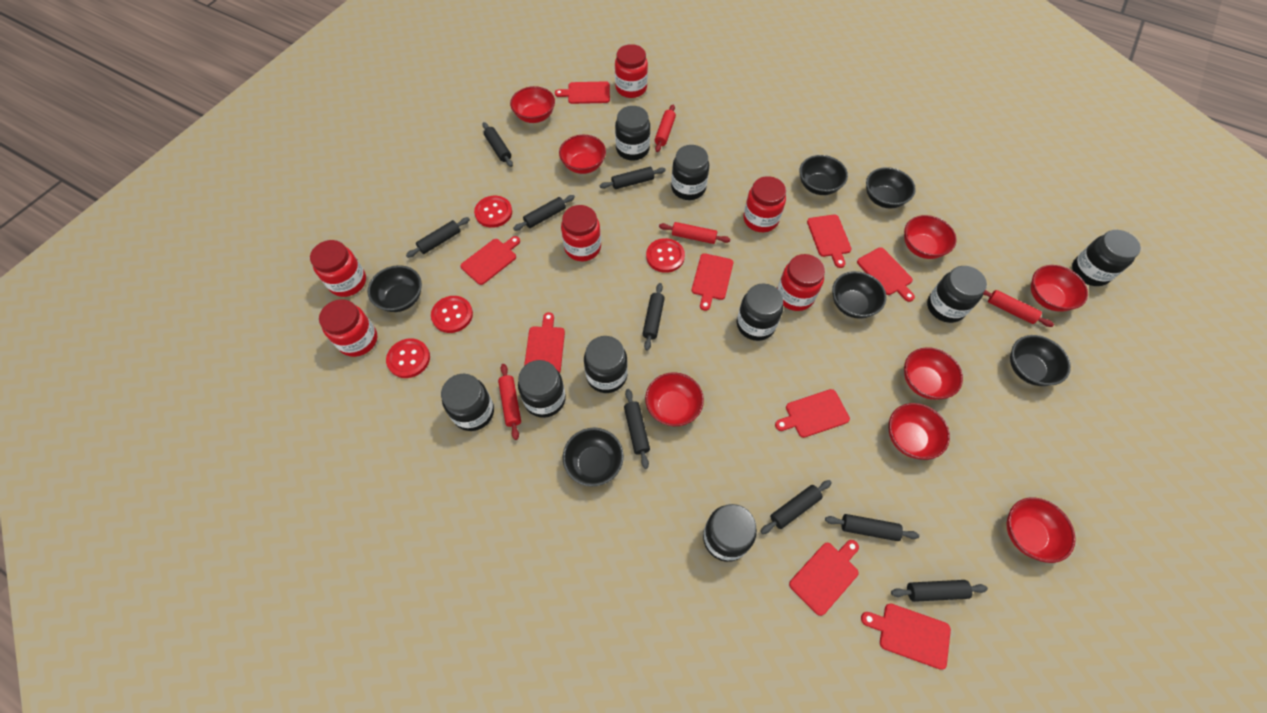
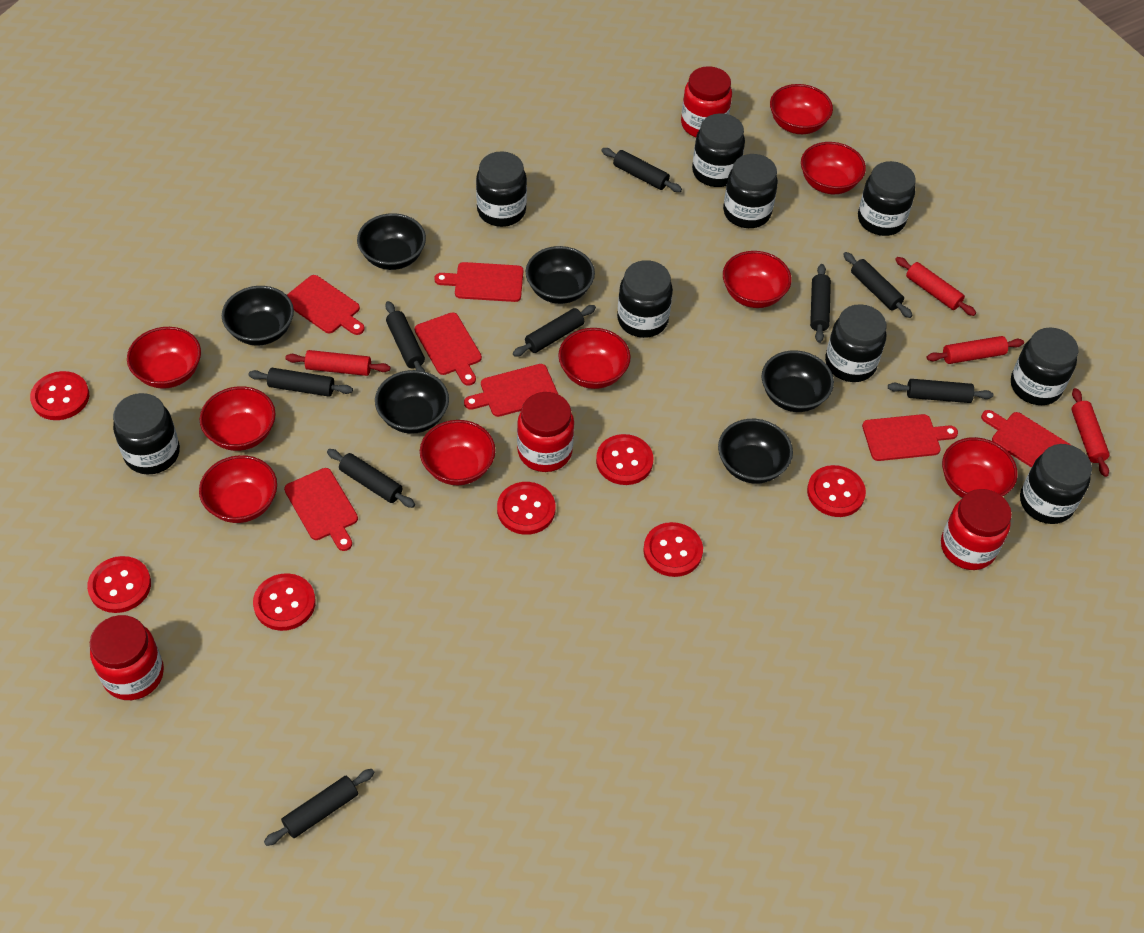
red bowl: [510,86,555,123] [559,135,606,174] [645,372,704,426] [889,403,950,460] [904,215,957,259] [904,347,963,400] [1006,498,1076,563] [1031,265,1088,312] = 8 -> [127,327,201,389] [199,455,277,523] [200,386,276,451] [420,420,496,485] [558,328,631,389] [723,251,792,308] [770,84,833,134] [801,142,866,194] [942,437,1018,498] = 9
red button: [386,338,430,378] [431,296,473,333] [474,196,512,228] [646,238,685,273] = 4 -> [30,371,89,420] [87,556,151,613] [253,573,316,631] [497,482,556,535] [596,434,653,485] [643,522,703,577] [807,465,866,517] = 7
red cutting board: [460,236,520,285] [524,312,565,373] [555,81,610,104] [692,253,733,311] [775,389,850,438] [789,540,859,616] [807,215,852,268] [857,247,915,302] [861,603,951,670] = 9 -> [284,468,358,551] [287,275,365,335] [415,312,482,386] [434,262,523,302] [464,364,558,417] [862,414,958,461] [981,410,1071,468] = 7
red jar: [310,240,366,297] [319,299,377,357] [561,205,601,261] [615,44,648,98] [743,176,786,232] [777,254,825,311] = 6 -> [90,615,164,700] [517,392,574,472] [681,66,732,137] [941,489,1012,570] = 4

